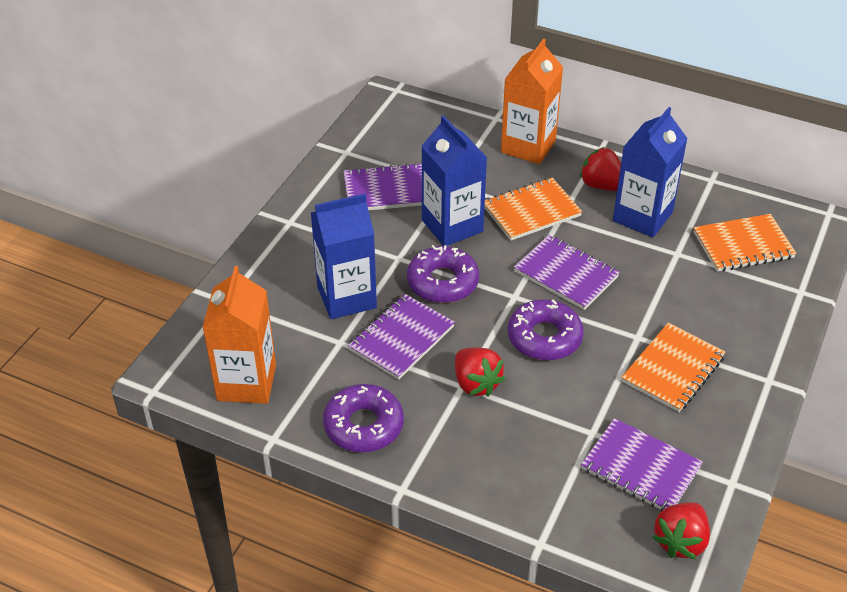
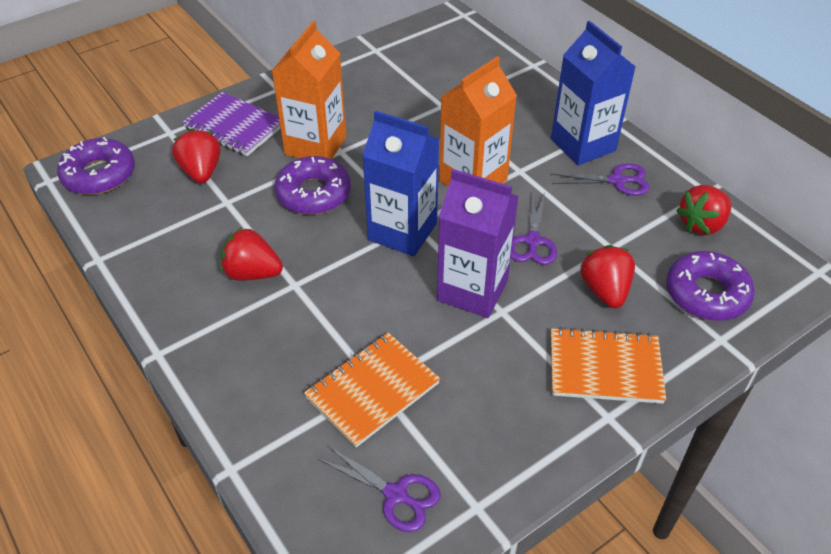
blue carton: [311,194,377,319] [422,115,487,246] [613,107,688,238] = 3 -> [362,111,439,257] [551,21,636,165] = 2
orange notebook: [484,178,582,241] [622,323,725,412] [694,214,797,272] = 3 -> [304,333,440,448] [551,327,666,404] = 2
purple carton: none = 0 -> [437,169,519,318] = 1
purple notebook: [343,163,422,210] [348,294,455,380] [514,235,620,310] [581,418,703,511] = 4 -> [182,92,281,156] = 1
purple scissors: none = 0 -> [318,445,441,532] [511,193,557,265] [551,163,650,196] = 3
red strawberry: [455,348,505,397] [580,147,621,191] [653,502,710,559] = 3 -> [172,129,221,183] [220,227,283,280] [580,245,635,308] [676,185,731,235] = 4

